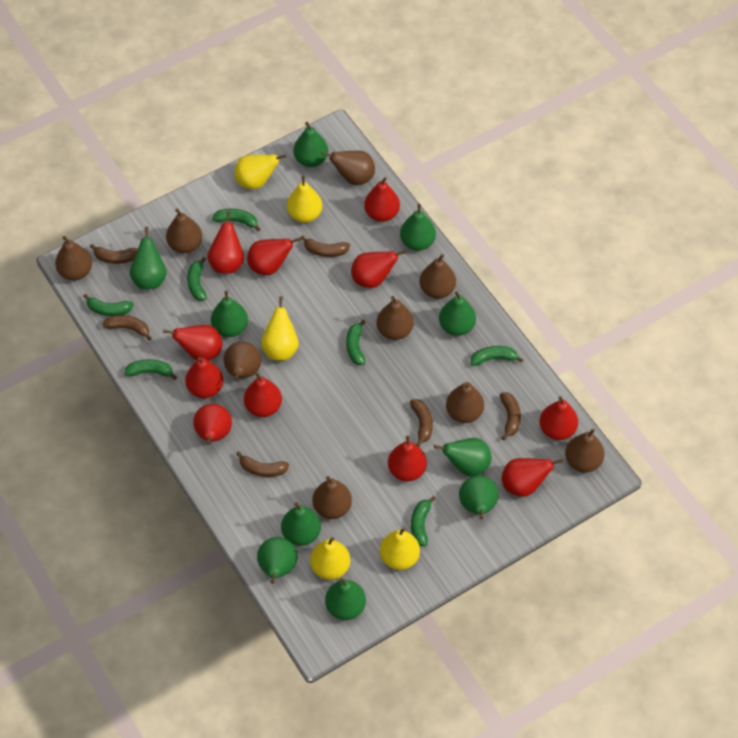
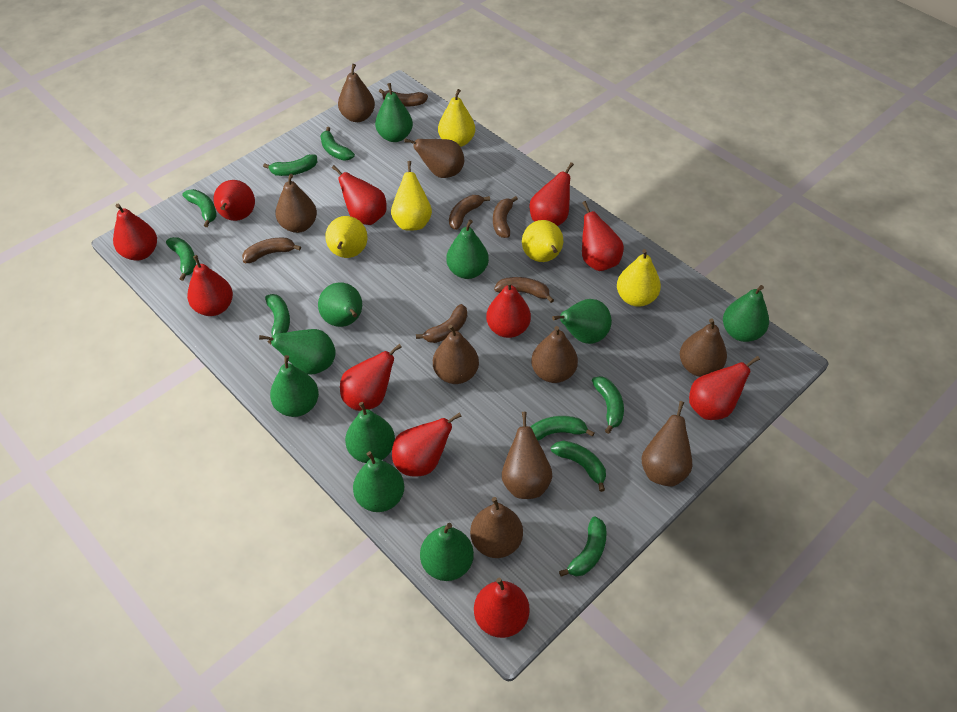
green banana: [83,294,134,316] [124,359,177,380] [187,257,207,301] [212,208,260,231] [346,319,366,365] [411,496,436,547] [471,346,523,366] = 7 -> [166,237,196,281] [182,189,217,227] [263,154,317,176] [265,294,290,344] [320,127,355,161] [530,416,595,441] [551,441,606,492] [559,516,607,577] [592,376,624,434] = 9

